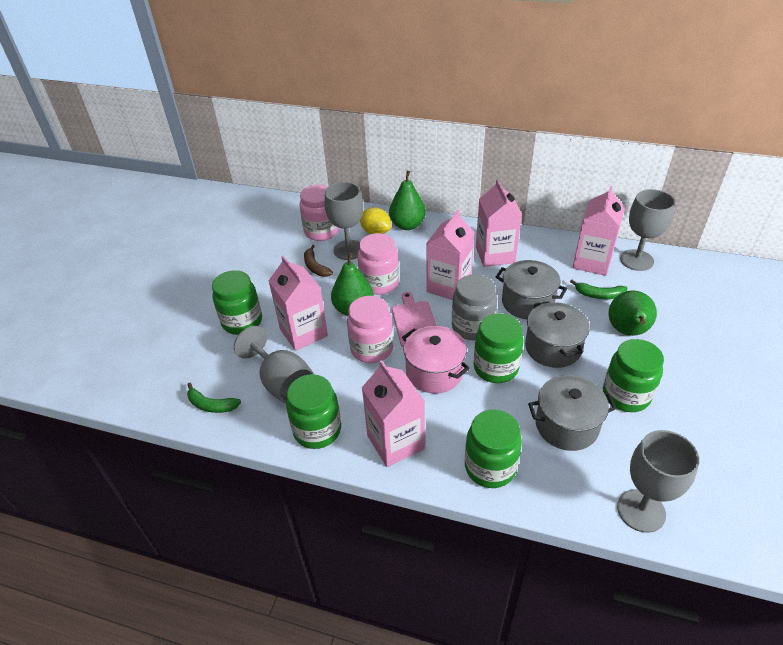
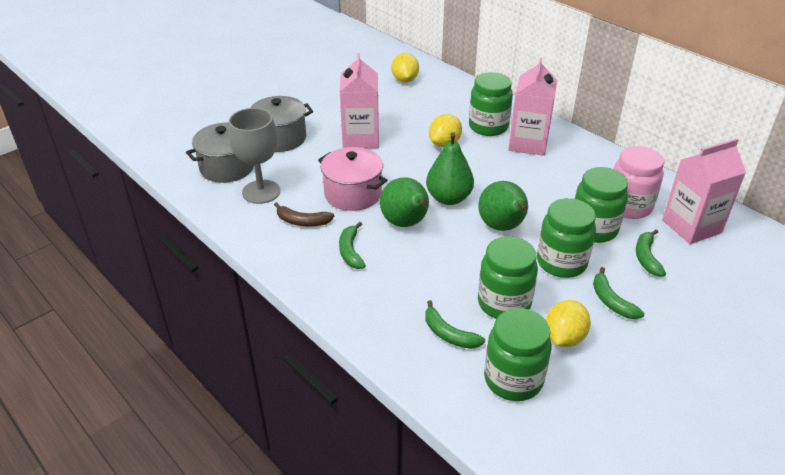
green banana: [187,383,241,413] [570,279,627,299] = 2 -> [339,222,366,269] [425,300,485,349] [593,267,644,319] [636,229,666,277] = 4
grey goblet: [234,326,314,404] [325,182,363,260] [617,430,699,533] [620,189,675,271] = 4 -> [229,108,280,204] = 1
grey jar: [452,274,497,340] = 1 -> none = 0
grey pot: [496,260,567,319] [525,301,590,368] [528,375,617,451] = 3 -> [186,123,254,183] [250,96,313,152] = 2
pink carton: [269,256,328,351] [362,360,425,467] [426,210,475,300] [476,179,522,267] [573,186,625,276] = 5 -> [340,53,379,149] [508,57,557,156] [662,138,746,244] = 3
pink cutting board: [392,292,436,347] = 1 -> none = 0
pink jar: [300,185,339,241] [347,296,394,363] [357,233,399,295] = 3 -> [614,146,664,219] = 1
yellow lemon: [360,207,391,234] = 1 -> [391,53,419,82] [429,114,462,147] [546,300,591,347] = 3

